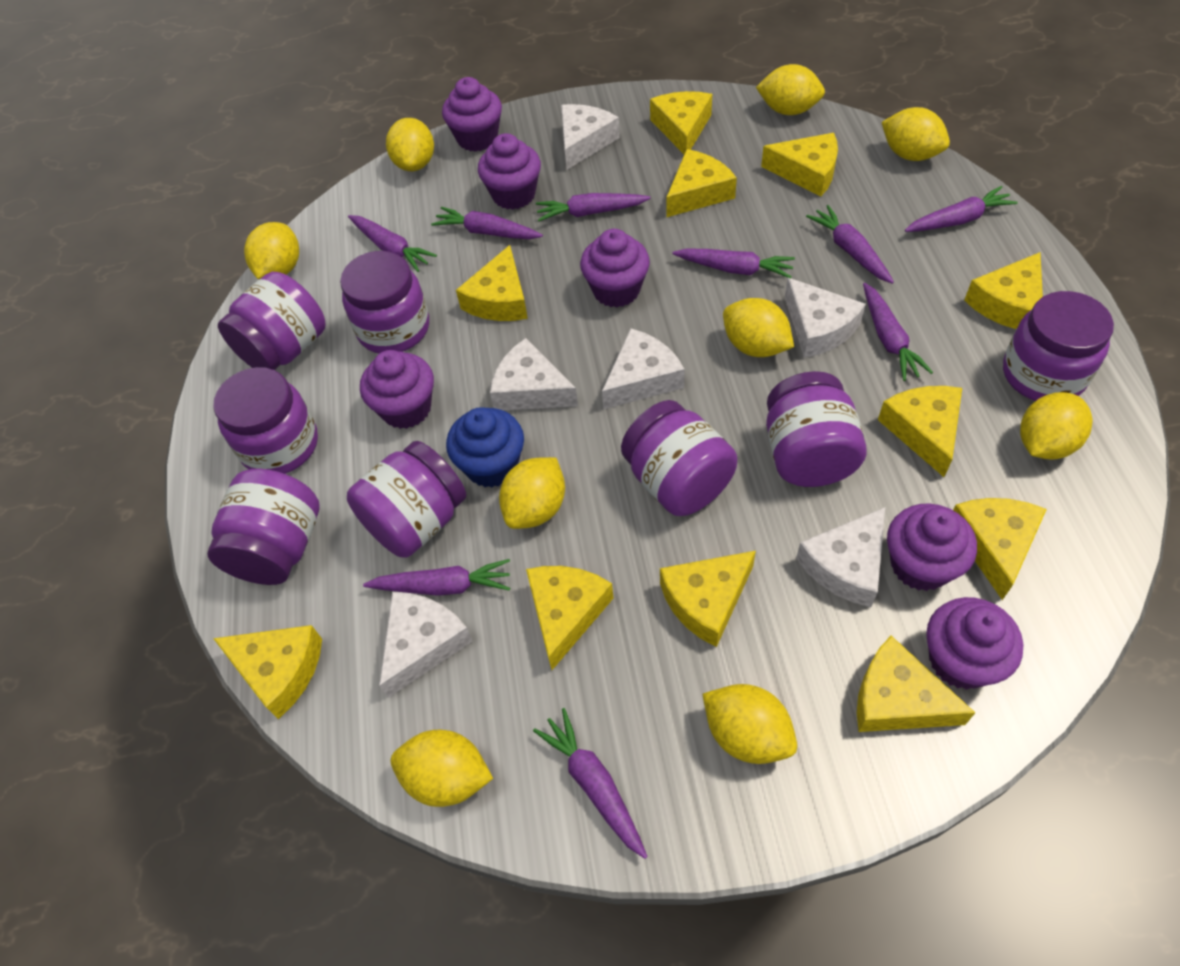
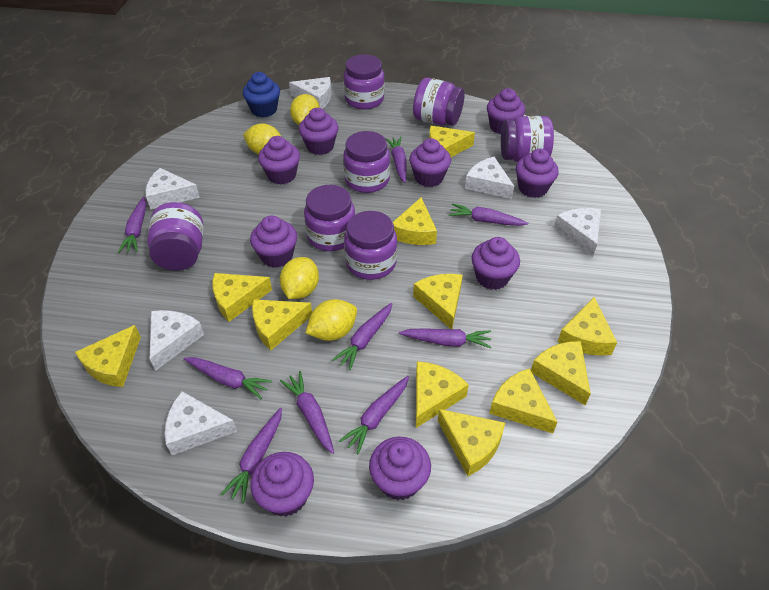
purple cupcake: [360,350,434,429] [442,77,502,152] [478,133,541,210] [580,229,650,307] [887,503,977,591] [926,597,1024,690] = 6 -> [250,215,297,268] [250,452,314,517] [258,136,300,185] [299,108,338,155] [369,437,431,500] [409,138,451,187] [471,237,520,290] [487,88,525,134] [516,149,559,198] = 9
purple jar: [207,469,320,585] [213,367,318,474] [218,272,325,370] [340,251,429,354] [347,441,466,558] [621,400,737,516] [766,371,867,487] [1003,291,1114,401] = 8 -> [147,202,203,271] [304,185,355,251] [343,131,390,193] [344,54,385,109] [344,211,397,280] [413,78,464,126] [501,116,554,162] = 7
yellow lemon: [244,222,299,279] [386,118,434,171] [391,730,493,807] [499,457,565,529] [703,684,797,764] [723,298,794,357] [756,64,825,115] [882,107,950,161] [1020,392,1093,460] = 9 -> [243,123,281,154] [280,257,319,299] [290,94,320,125] [306,299,357,341] = 4

